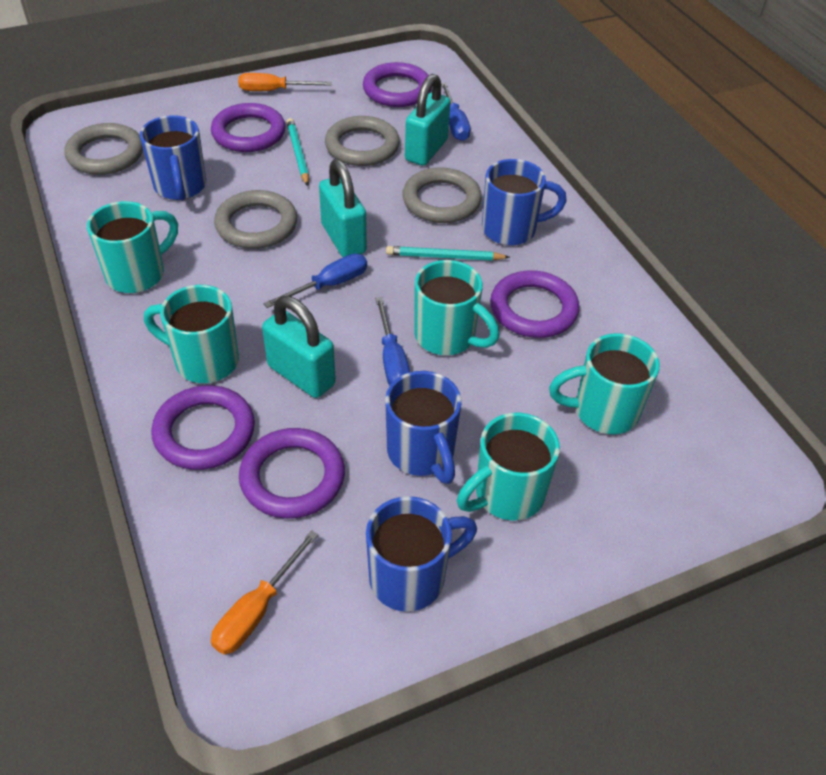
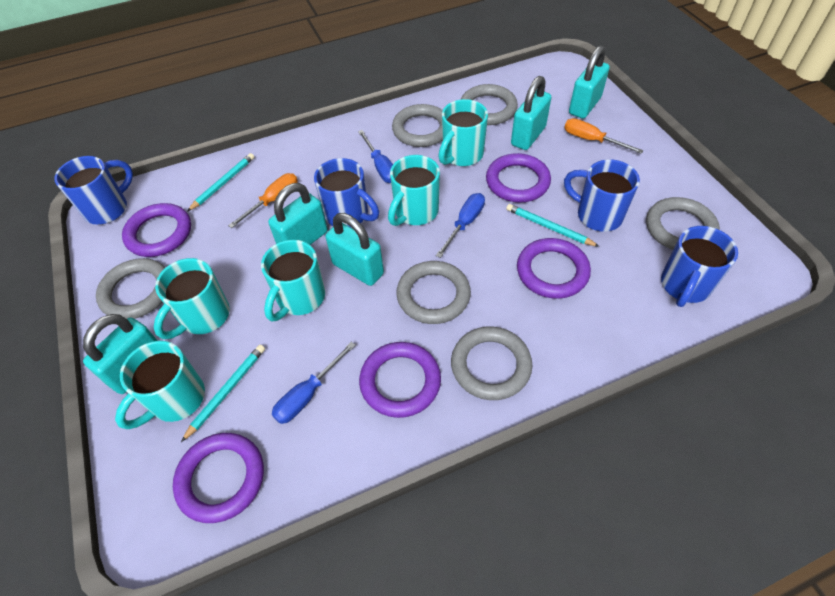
grey ring: [64,123,143,175] [214,190,297,249] [325,116,400,166] [402,167,482,223] = 4 -> [96,258,166,319] [392,104,443,147] [396,261,471,324] [451,327,532,400] [461,84,518,125] [646,197,720,250] = 6
turquoise padlock: [262,296,336,398] [319,159,367,257] [405,74,450,166] = 3 -> [83,314,158,394] [268,183,328,245] [325,213,384,286] [511,76,552,150] [569,45,610,119] = 5
turquoise pencil: [287,118,309,186] [386,246,510,261] = 2 -> [181,345,265,442] [187,153,255,212] [506,204,600,247] = 3

